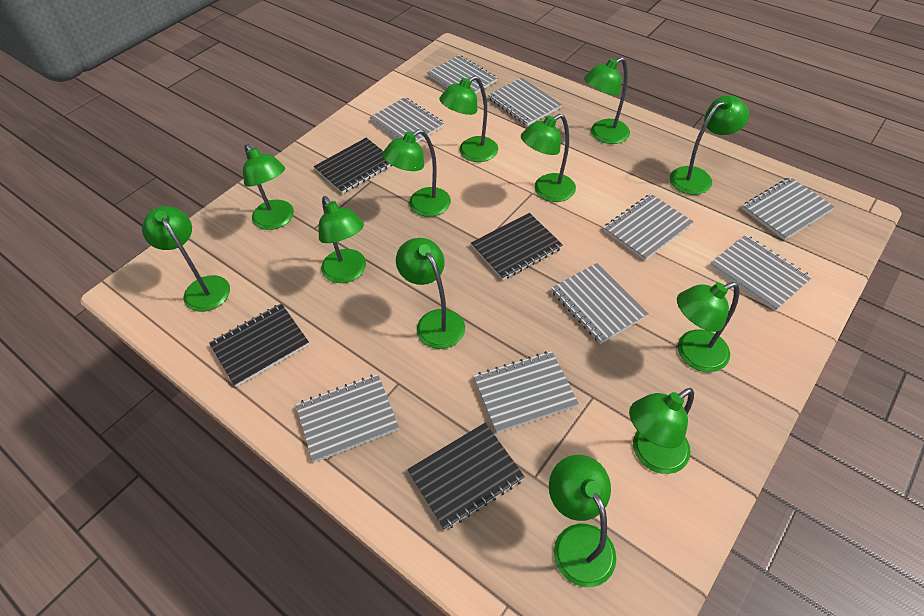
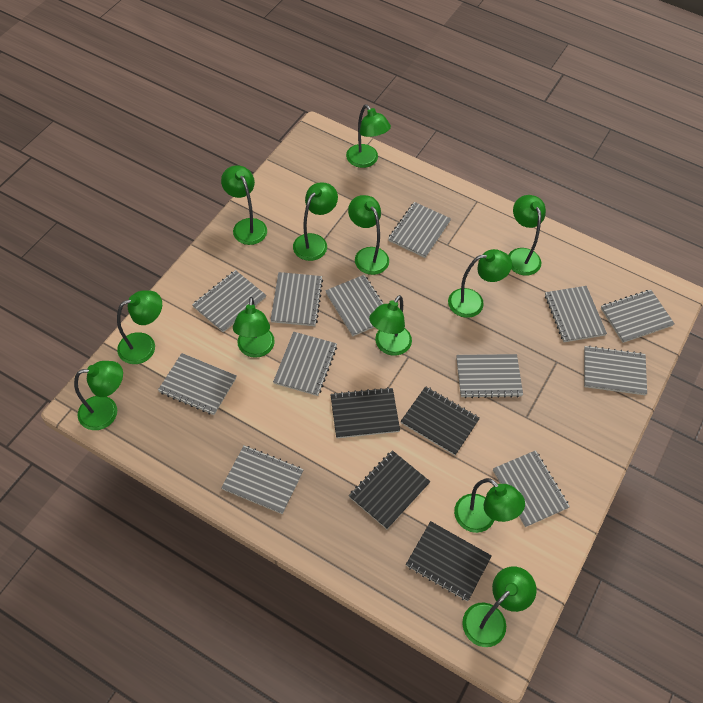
grey notebook: [296,374,399,463] [370,97,444,143] [427,55,497,94] [473,351,579,433] [488,78,562,126] [551,263,649,344] [603,194,694,261] [710,235,812,311] [742,177,835,240] = 9 -> [158,353,237,415] [192,270,266,332] [221,446,304,514] [270,272,323,326] [273,332,337,396] [325,275,383,336] [388,202,451,258] [456,354,523,398] [493,450,570,527] [545,286,607,342] [584,346,647,395] [601,290,675,343] = 12

